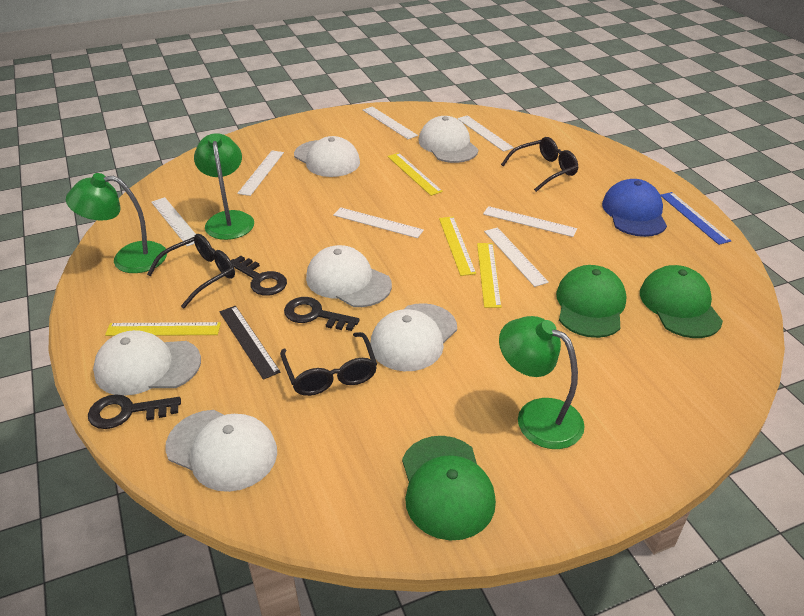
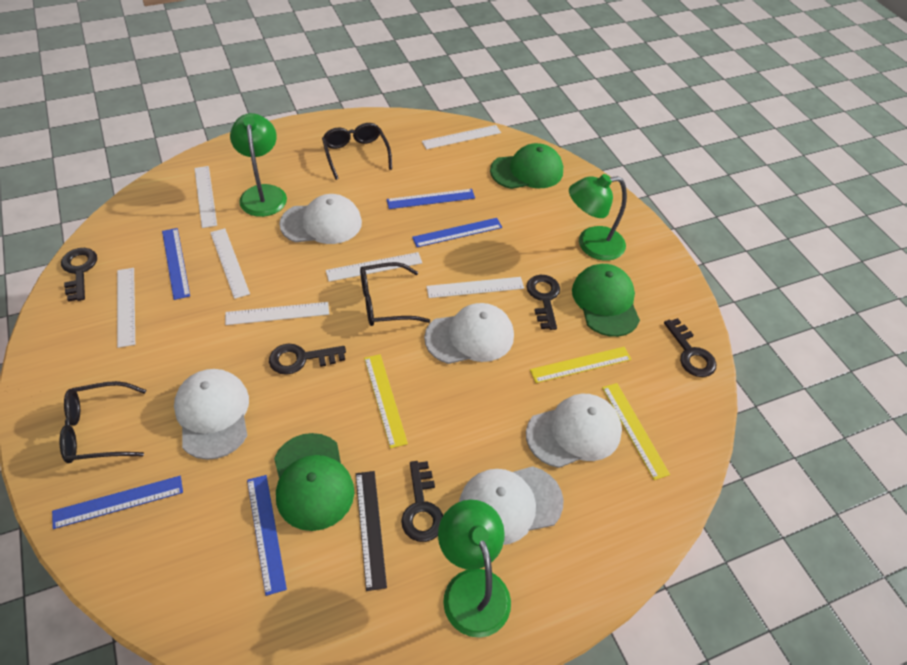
black key: [88,394,181,429] [231,256,287,296] [284,297,360,331] = 3 -> [61,248,97,302] [269,344,346,375] [401,461,443,542] [526,275,560,330] [664,318,716,377] = 5
blue cap: [602,179,667,237] = 1 -> none = 0
blue ruler: [661,192,731,245] = 1 -> [52,476,183,529] [162,228,190,300] [247,475,287,596] [386,189,475,209] [412,218,502,247] = 5
white cap: [93,330,201,396] [165,410,277,492] [294,136,360,177] [306,245,392,307] [370,303,457,371] [419,116,478,163] = 6 -> [174,369,249,460] [279,194,362,244] [424,303,514,364] [459,466,564,545] [526,394,622,468] = 5
yellow ruler: [105,322,221,336] [387,153,443,196] [439,217,476,276] [477,243,501,308] = 4 -> [364,354,408,449] [530,347,632,383] [602,383,670,480] = 3

